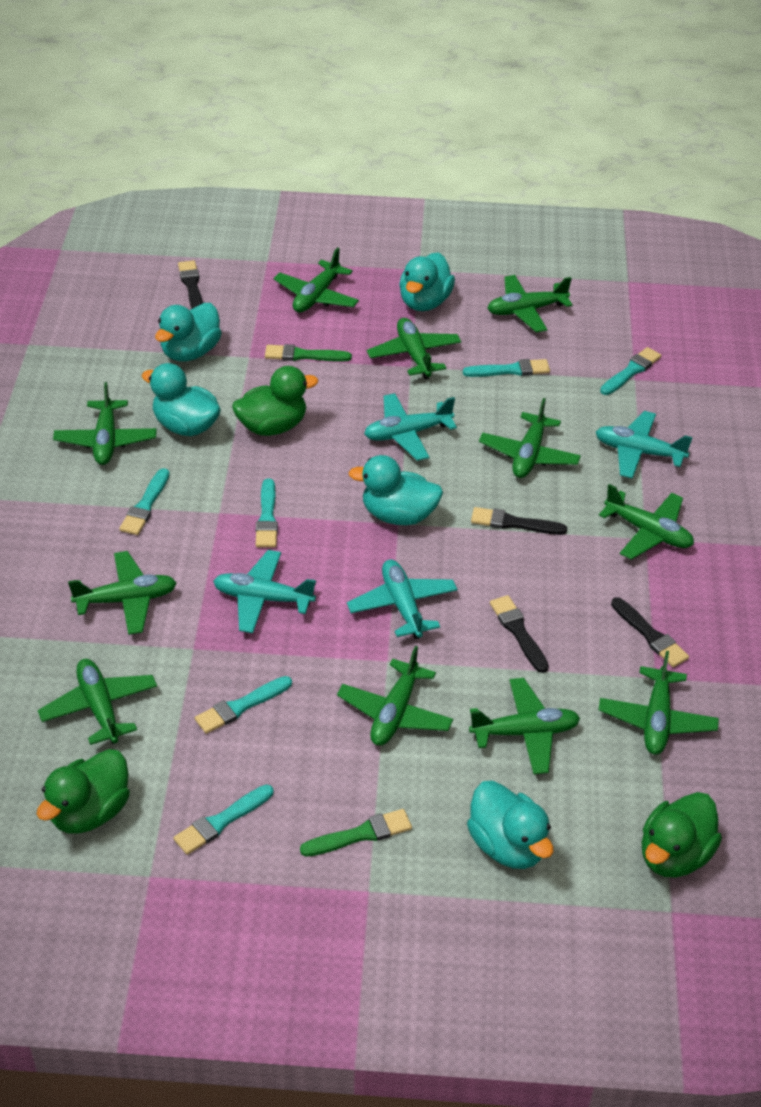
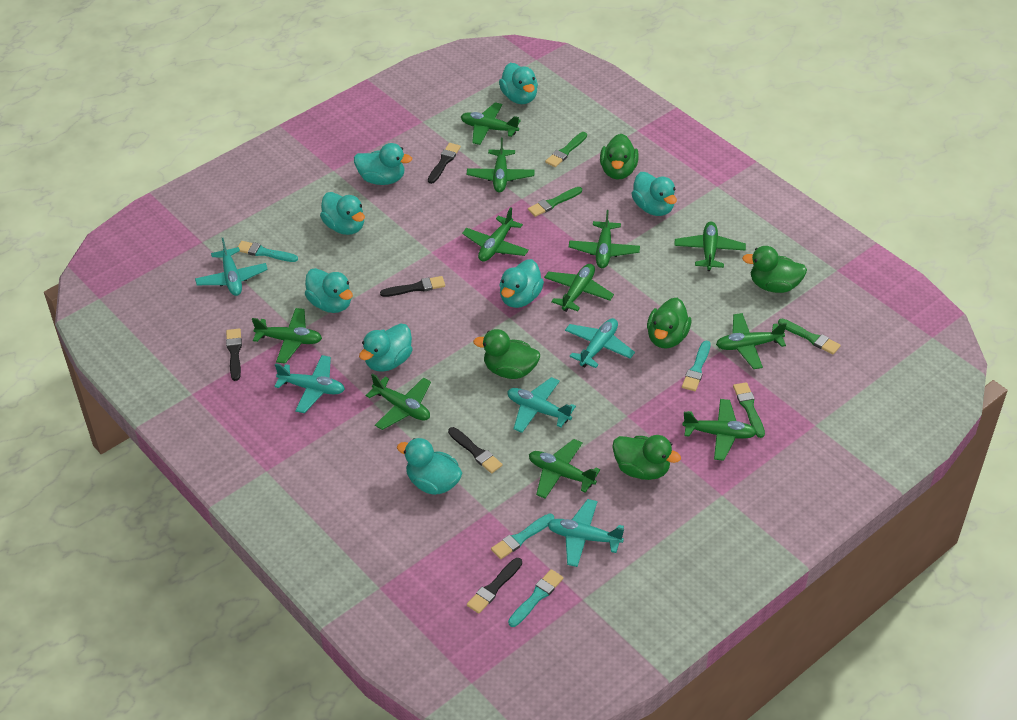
black brush: [178,260,203,309] [471,507,567,535] [490,595,549,673] [611,597,689,667] = 4 -> [226,328,242,381] [380,276,445,297] [428,143,461,184] [448,427,502,473] [467,558,522,614] = 5
green brush: [265,344,352,362] [300,809,412,857] = 2 -> [528,187,582,217] [545,132,587,167] [733,382,765,438] [778,319,841,354] = 4
green duck: [36,749,130,834] [232,366,318,436] [641,792,722,878] = 3 -> [473,329,540,379] [600,134,639,180] [612,435,681,480] [647,298,691,349] [742,246,807,293] = 5
turquoise brush: [119,468,170,535] [173,785,273,855] [195,676,292,734] [256,479,278,547] [463,359,550,377] [600,347,661,395] = 6 -> [238,241,298,262] [491,514,554,559] [508,569,563,627] [682,341,711,391] = 4
turquoise duck: [142,363,221,436] [155,303,222,361] [348,455,443,525] [399,252,455,311] [467,781,554,869] = 5 -> [305,268,353,313] [320,192,365,235] [354,143,412,185] [359,324,413,372] [397,438,462,495] [499,63,538,104] [499,259,544,308] [631,172,677,216] = 8
turquoise plane: [213,550,316,633] [347,559,457,639] [364,393,457,461] [596,411,693,479] = 4 -> [195,238,268,296] [274,355,345,413] [507,377,576,433] [548,499,624,567] [565,318,635,368] = 5

